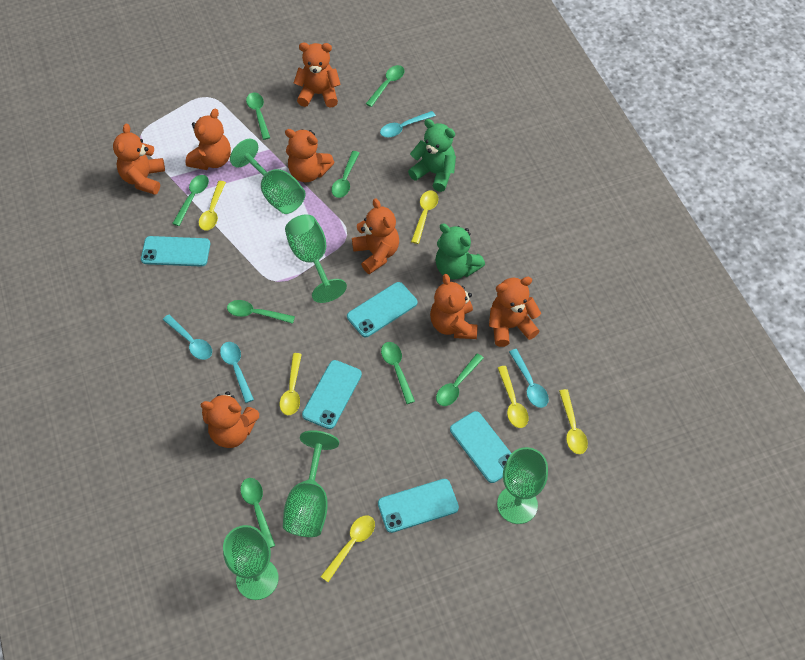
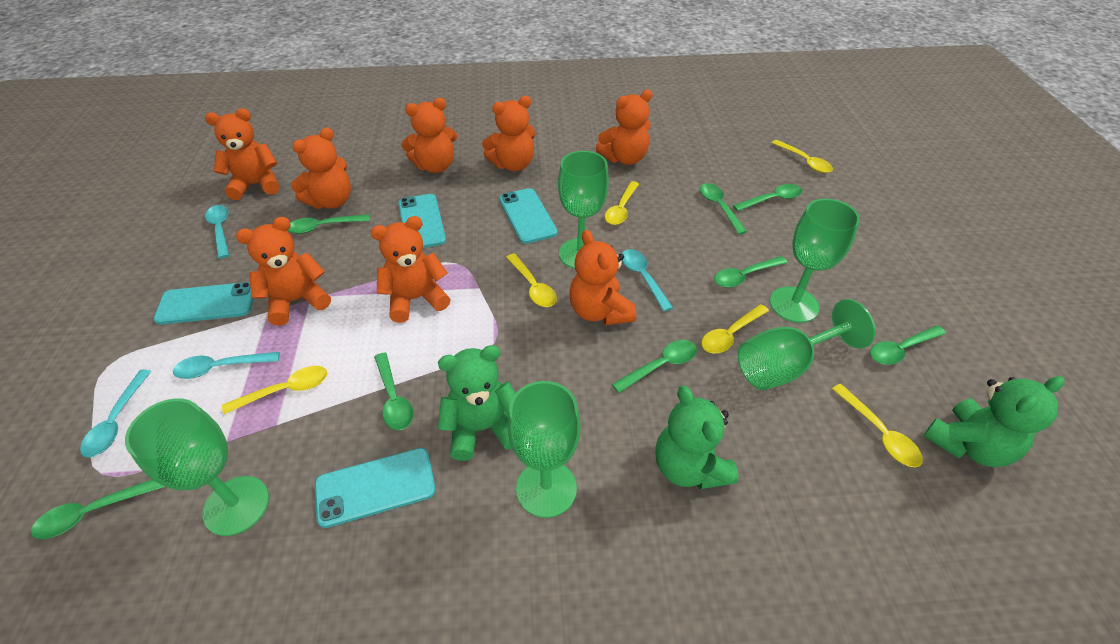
green teddy bear: [408,119,456,192] [435,223,485,280] = 2 -> [438,345,516,461] [655,385,739,489] [924,376,1064,467] = 3
turquoise phone: [141,236,210,267] [302,360,362,429] [347,282,417,337] [378,479,459,533] [450,411,511,483] = 5 -> [154,282,254,325] [315,448,436,528] [398,194,446,248] [499,188,558,244] = 4

